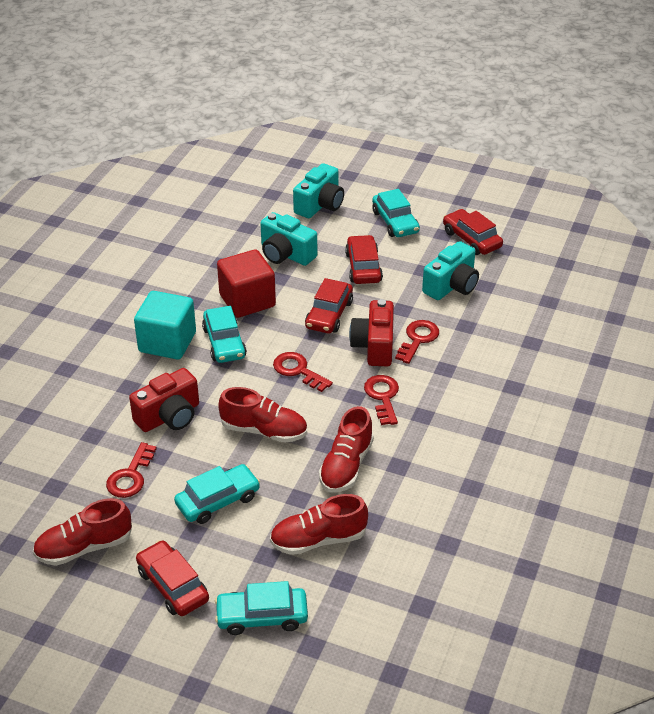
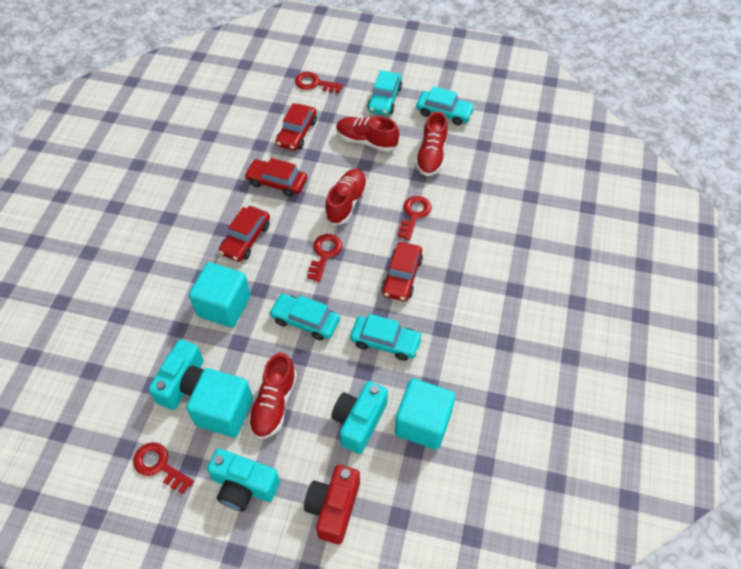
red camera: [129,368,199,432] [349,299,394,366] = 2 -> [304,465,360,544] = 1
red cube: [217,249,276,318] = 1 -> none = 0
turquoise cube: [134,291,196,359] = 1 -> [186,368,253,437] [189,262,251,327] [395,378,455,450] = 3

